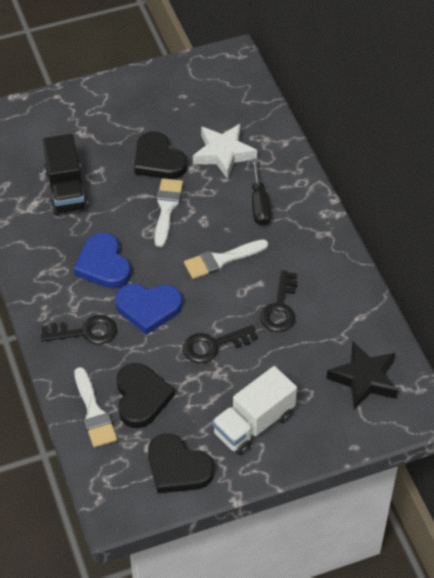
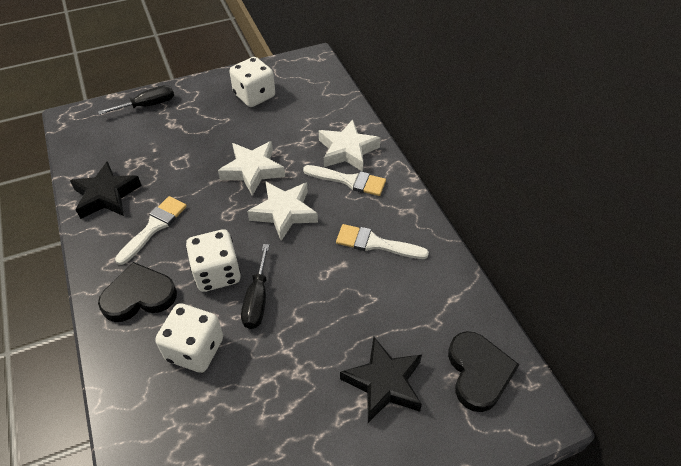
black heart: [116,363,175,428] [134,131,187,179] [148,434,214,494] = 3 -> [98,262,177,322] [448,331,519,412] = 2
black key: [40,315,117,345] [183,325,258,363] [260,270,297,332] = 3 -> none = 0
black screwdriver: [252,159,271,226] = 1 -> [98,85,174,115] [241,244,269,329] = 2
black star: [326,341,398,409] = 1 -> [70,161,142,219] [340,337,422,423] = 2
black truck: [43,134,88,215] = 1 -> none = 0
blue heart: [73,232,131,289] [115,283,182,335] = 2 -> none = 0
white dice: none = 0 -> [155,303,223,373] [186,229,241,292] [229,57,275,107] = 3
white star: [193,124,257,179] = 1 -> [218,141,285,196] [247,181,318,241] [319,120,381,172] = 3
white truck: [212,366,297,455] = 1 -> none = 0

